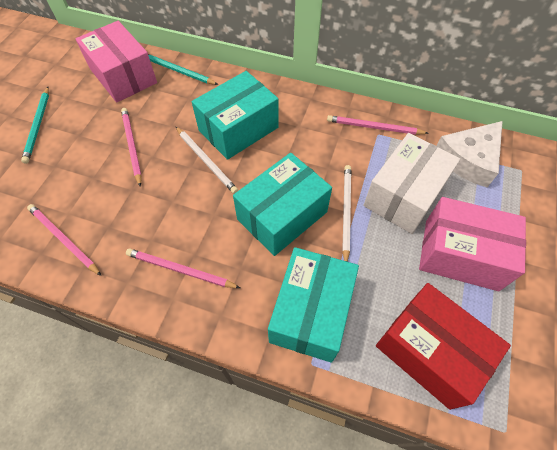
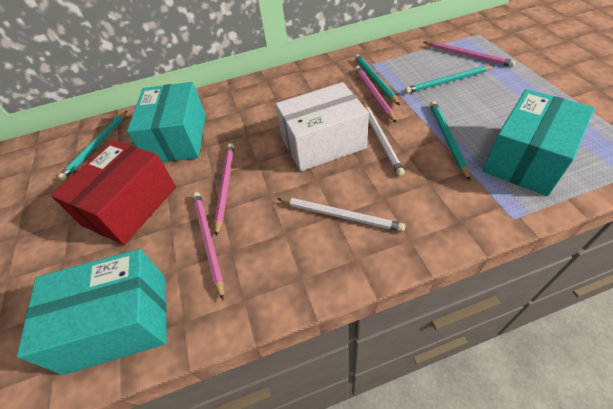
pink box: [75,21,157,103] [419,197,526,291] = 2 -> none = 0
turquoise pencil: [21,87,49,164] [148,54,218,85] = 2 -> [58,111,127,181] [355,54,400,105] [405,66,494,94] [430,101,470,181] = 4
white cheese: [437,121,503,187] = 1 -> none = 0

